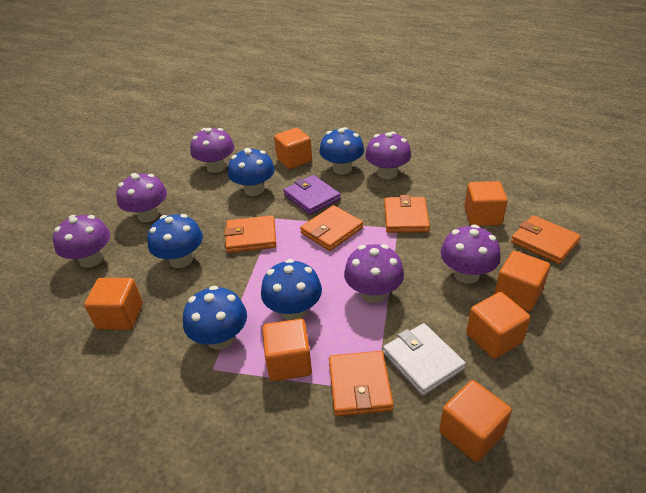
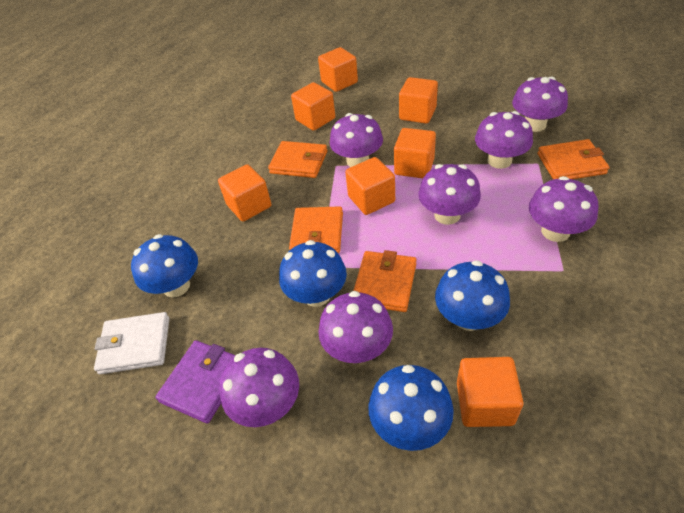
blue mushroom: [147,214,203,268] [183,286,247,350] [228,148,275,196] [261,259,322,320] [319,127,364,174] = 5 -> [131,234,198,297] [279,240,347,307] [368,365,454,451] [435,260,510,331] = 4
orange wallet: [224,215,276,253] [300,205,363,251] [329,351,394,416] [384,195,430,233] [511,215,581,264] = 5 -> [268,141,327,178] [289,206,343,253] [353,250,416,312] [538,139,610,179] = 4
purple mushroom: [53,215,110,268] [116,173,167,222] [190,128,234,173] [344,244,404,303] [365,131,411,179] [441,225,501,284] = 6 -> [219,348,299,427] [318,291,393,363] [330,113,383,167] [419,164,481,225] [475,111,533,169] [512,77,568,132] [529,176,598,242] = 7

